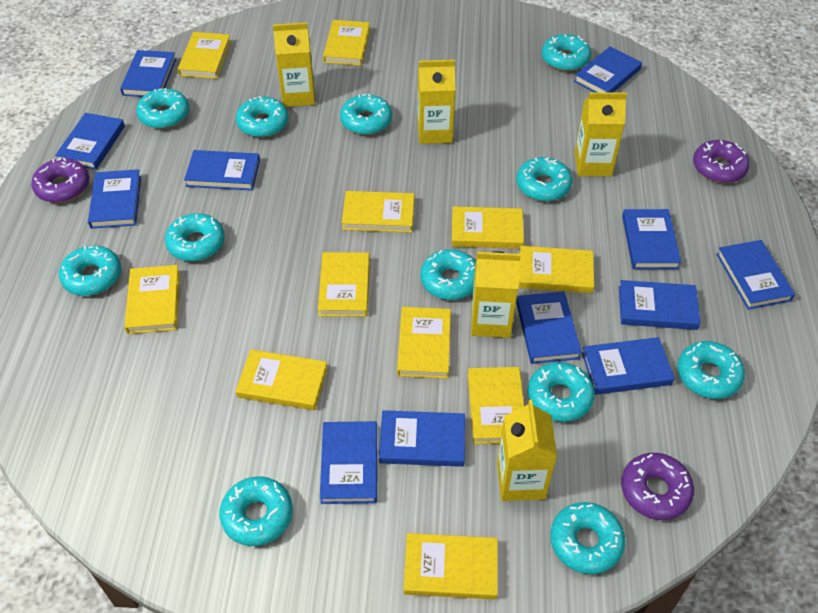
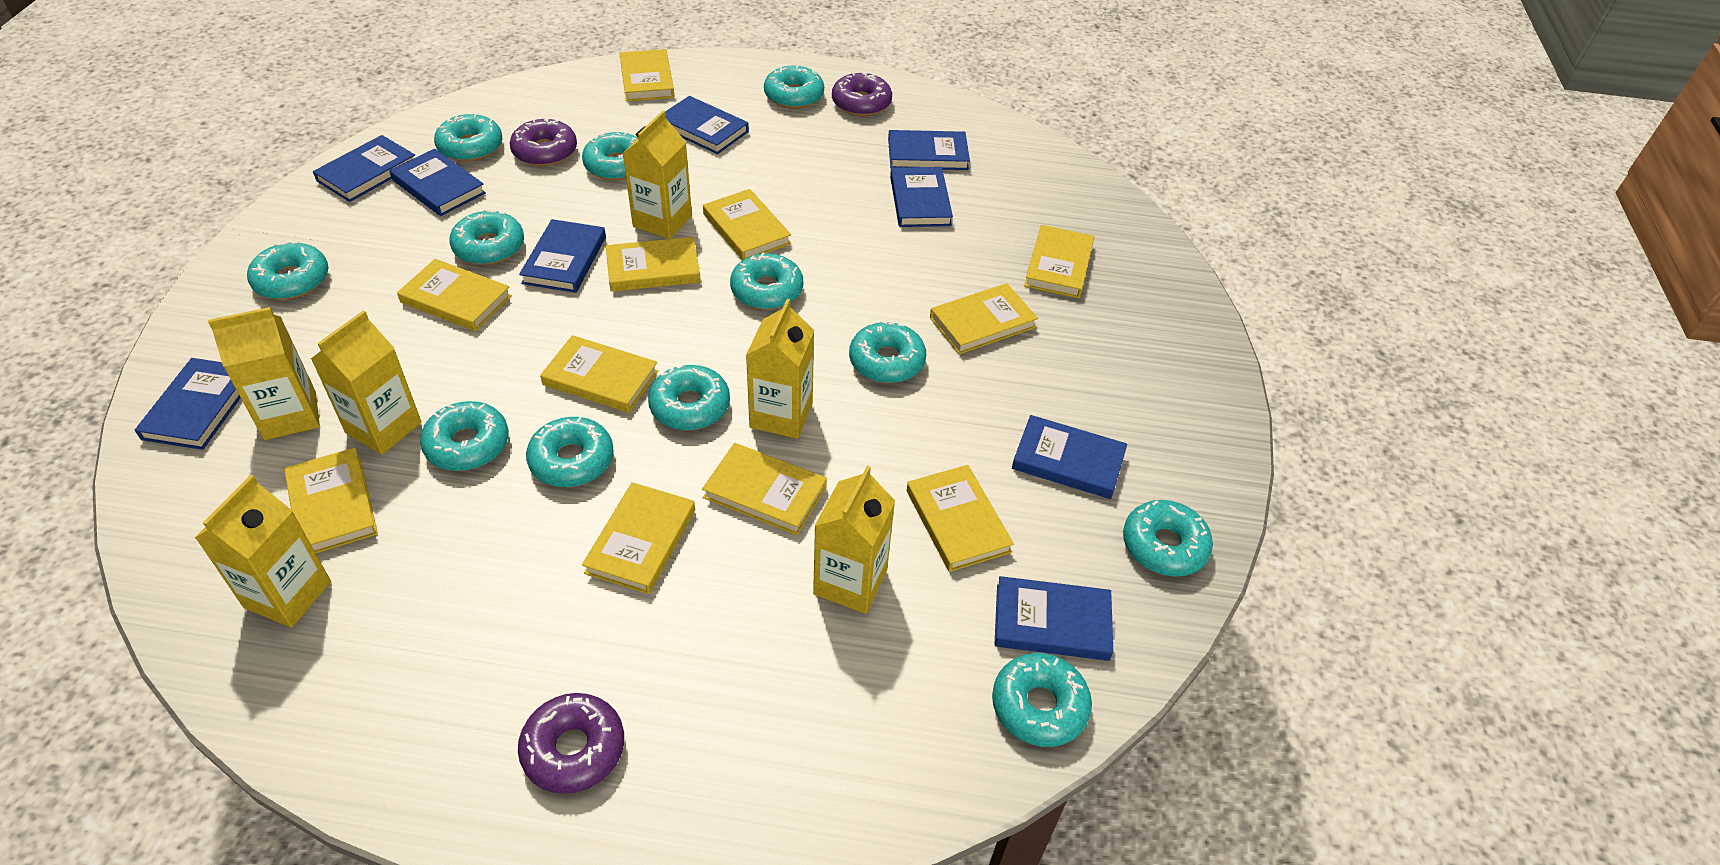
blue book: [55,113,125,170] [88,169,141,229] [120,50,176,97] [184,150,260,191] [320,421,377,504] [379,410,465,467] [516,292,582,364] [574,46,642,93] [582,337,675,395] [619,280,701,330] [622,209,681,269] [716,240,795,310] = 12 -> [135,358,241,450] [313,135,415,202] [389,149,486,216] [519,219,606,293] [665,96,749,154] [888,130,970,170] [890,167,953,227] [994,576,1113,661] [1012,415,1127,499] = 9
yellow carton: [273,22,315,107] [418,60,455,144] [471,251,521,338] [497,400,557,501] [574,92,627,176] = 5 -> [195,475,331,628] [208,307,320,440] [311,310,421,455] [623,110,692,239] [746,299,814,439] [813,466,895,614] = 6

